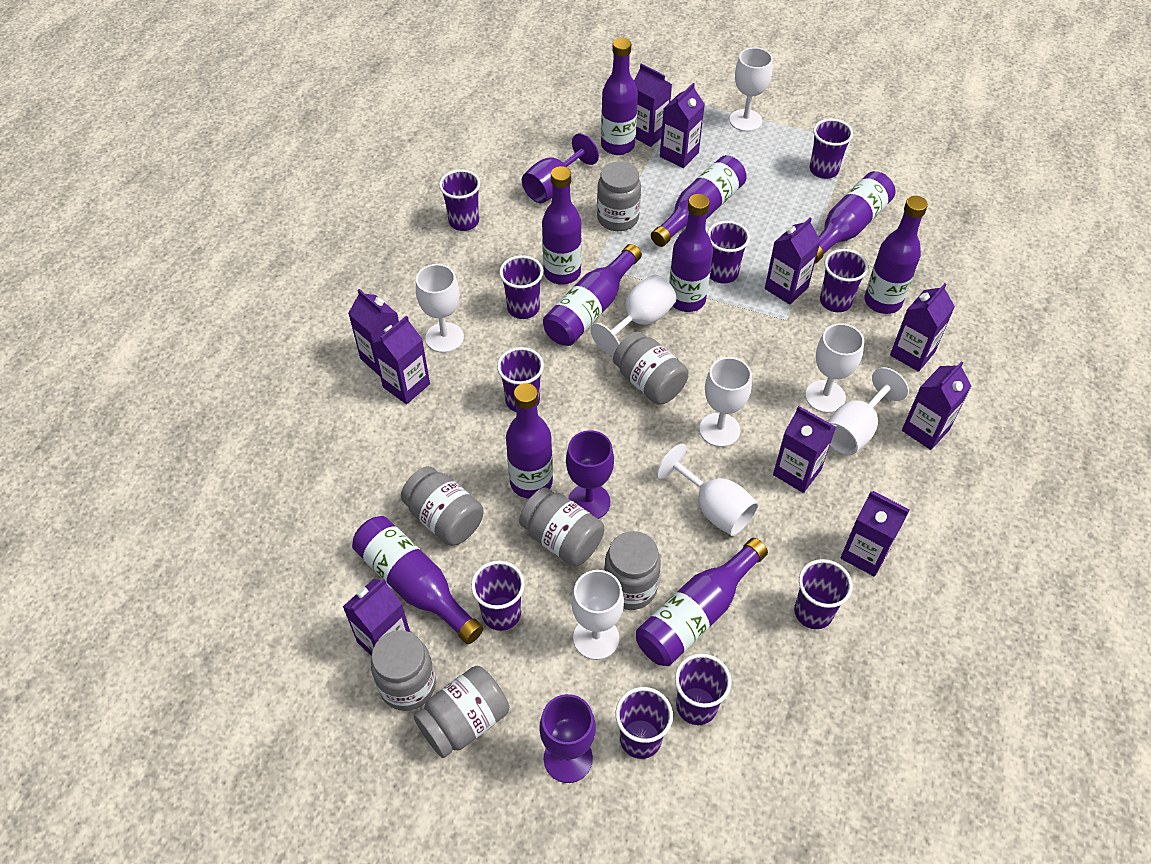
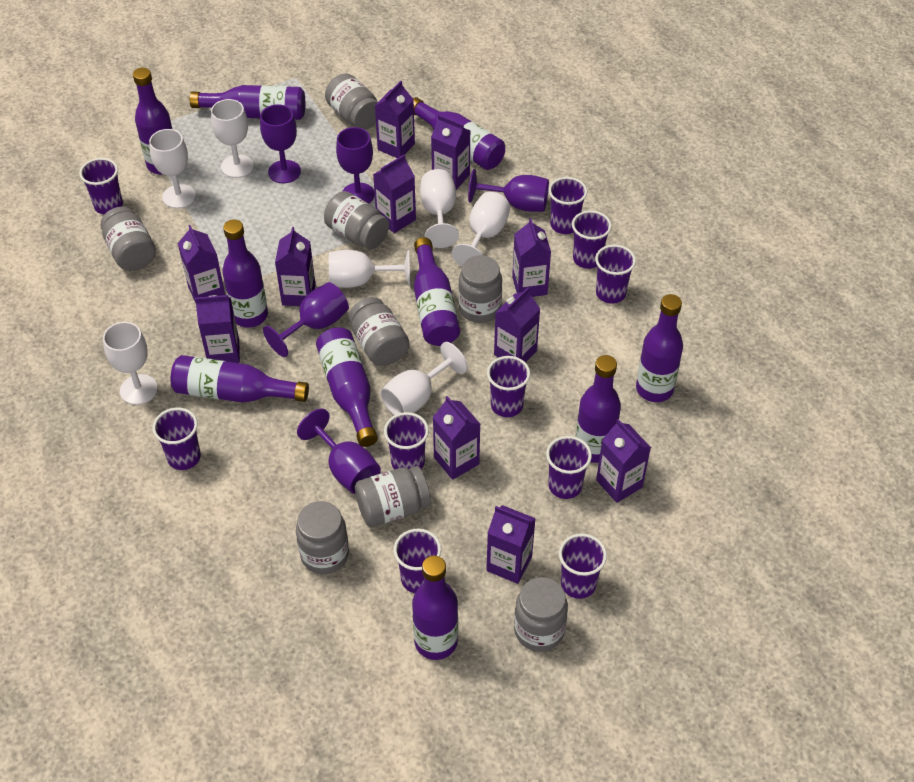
grey jar: [371,630,436,711] [401,466,483,546] [414,666,509,758] [519,487,604,566] [597,161,641,231] [604,531,661,610] [613,332,688,405] = 7 -> [100,207,156,271] [296,501,349,574] [324,191,389,250] [325,73,378,130] [349,297,409,366] [355,466,431,527] [458,255,502,323] [514,577,568,652] = 8
purple carton: [343,578,410,656] [348,289,399,376] [372,316,430,404] [634,63,672,147] [660,83,705,168] [765,217,821,305] [773,406,836,493] [841,491,910,577] [890,283,955,372] [902,361,971,450] = 10 -> [178,225,225,303] [195,295,240,363] [275,227,316,306] [373,155,416,233] [375,81,415,158] [431,115,470,190] [433,396,480,480] [486,505,536,584] [494,287,540,363] [512,218,551,297] [596,419,651,503] = 11
purple goblet: [522,133,599,203] [539,694,596,783] [566,430,614,519] = 3 -> [260,104,301,183] [263,282,349,357] [297,409,381,494] [336,127,375,204] [468,169,549,212] = 5
white goblet: [416,264,464,353] [571,570,624,660] [590,275,677,356] [656,444,759,536] [700,357,752,447] [730,47,773,132] [805,323,864,413] [827,367,909,455] = 8 -> [103,322,158,405] [149,129,196,208] [211,99,254,178] [329,250,410,288] [380,342,468,415] [420,169,459,248] [452,192,510,266] = 7

